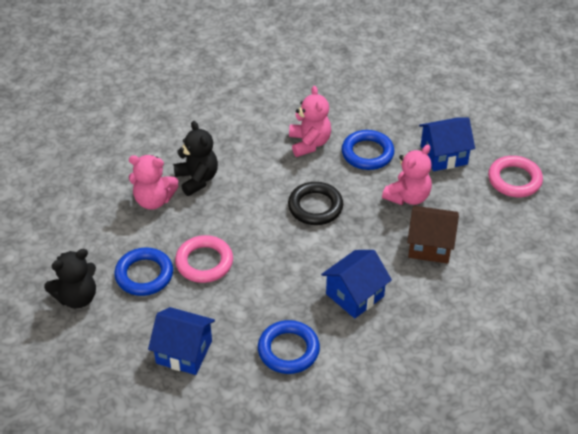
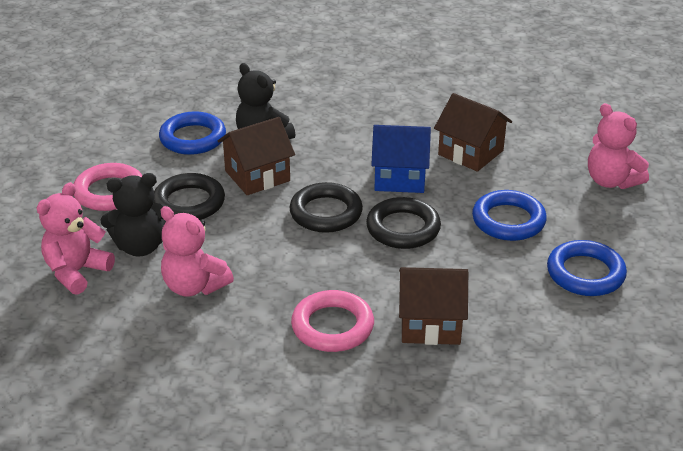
black ring: [288,182,343,225] = 1 -> [153,173,225,220] [289,182,363,233] [366,197,441,249] = 3
blue house: [148,307,215,375] [321,250,392,319] [419,117,475,171] = 3 -> [371,125,431,193] = 1
brown house: [407,206,459,264] = 1 -> [218,117,295,195] [399,267,468,345] [434,93,512,172] = 3

